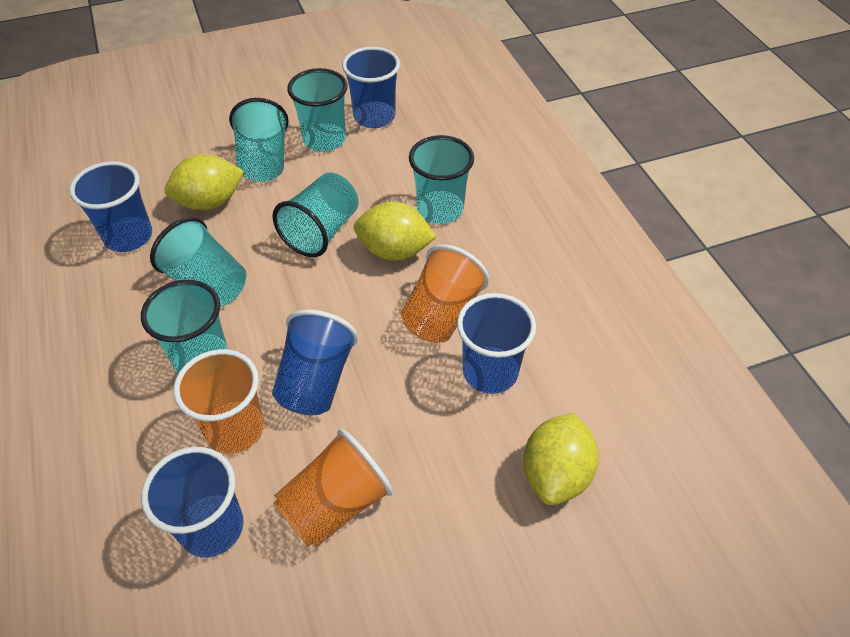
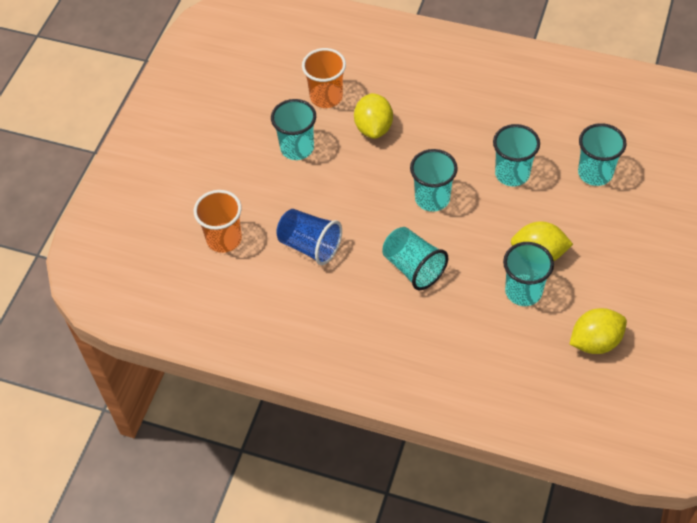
blue cup: [69,161,152,252] [141,447,244,558] [272,310,358,415] [342,47,400,128] [457,293,536,394] = 5 -> [276,209,342,265] = 1
orange cup: [174,349,264,454] [273,429,393,548] [401,244,489,343] = 3 -> [194,190,242,253] [302,48,346,108] = 2

